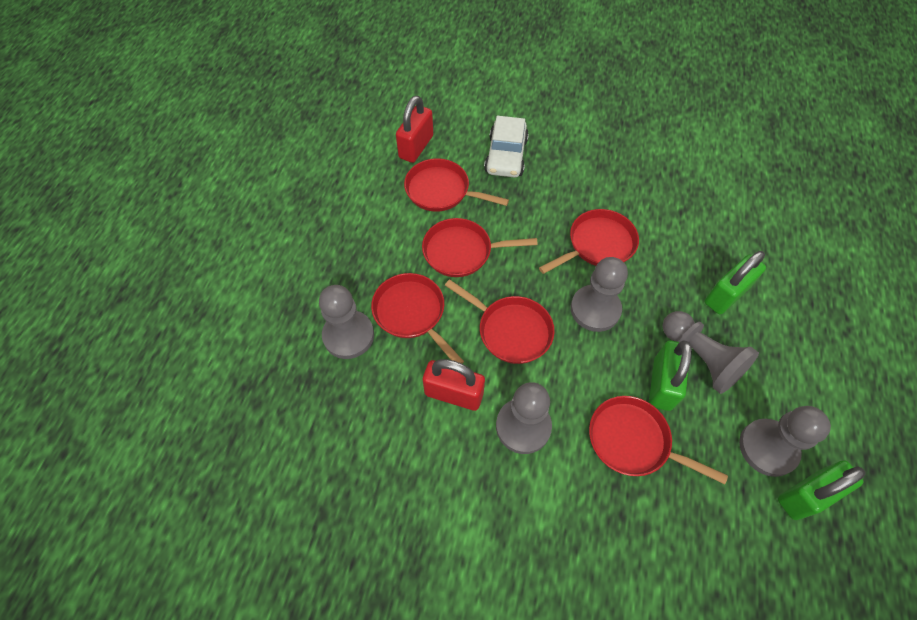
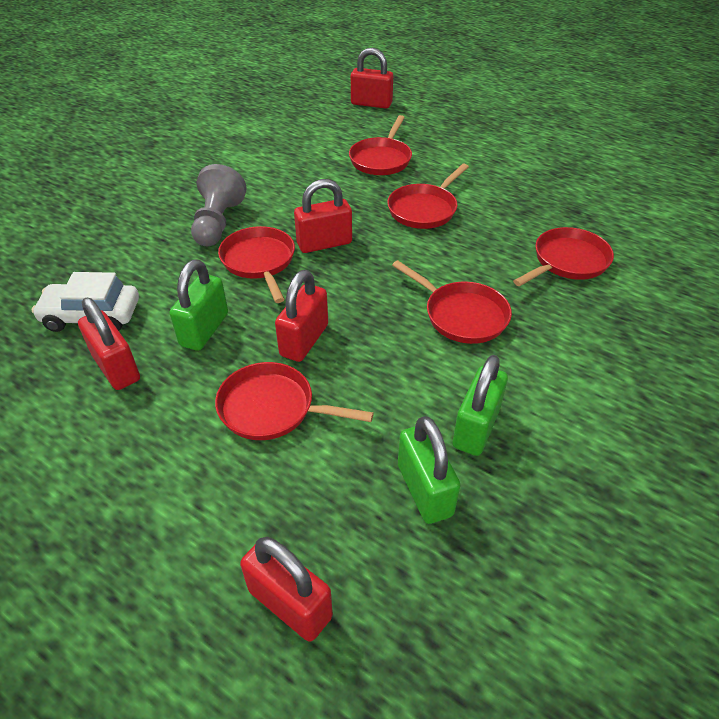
grey pawn: [319,285,374,359] [496,382,552,454] [571,257,628,332] [662,311,759,394] [739,406,831,477] = 5 -> [191,164,247,246] = 1
red padlock: [396,96,433,163] [423,359,485,411] = 2 -> [78,297,140,390] [240,537,333,642] [275,270,328,362] [294,179,352,253] [351,48,393,109] = 5

